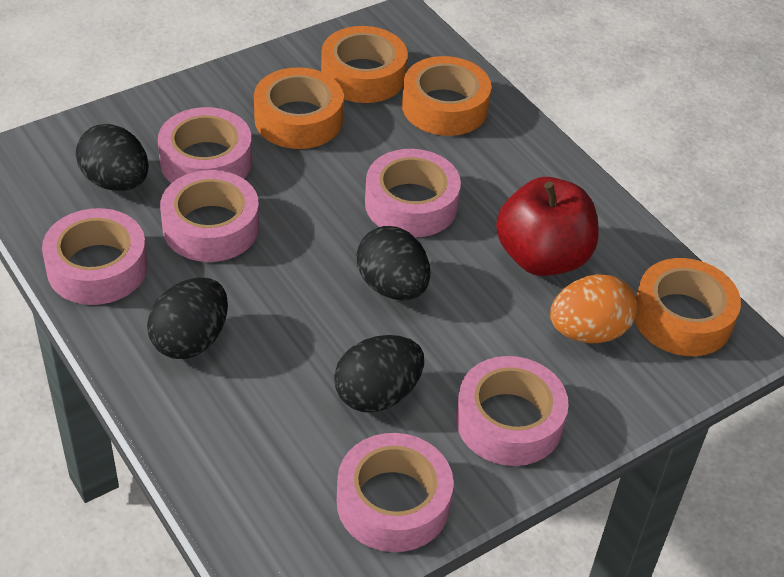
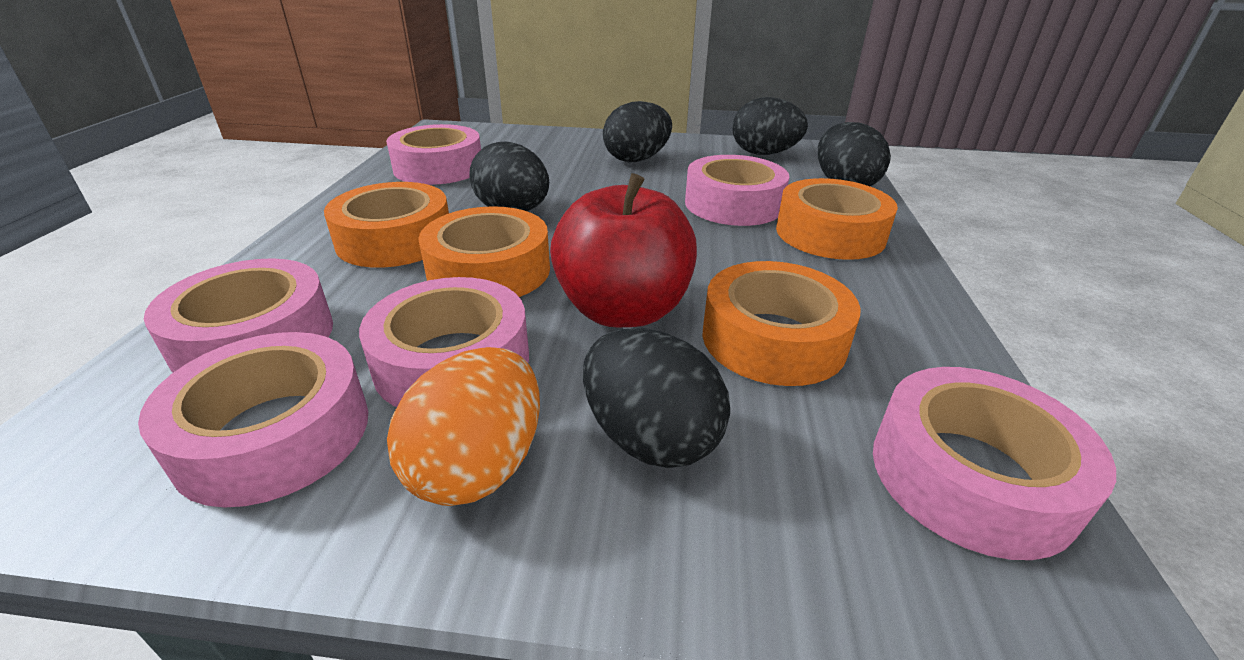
black egg: [76,124,149,191] [147,277,228,359] [334,335,424,412] [357,226,430,300] = 4 -> [469,141,549,211] [583,328,730,468] [603,101,672,162] [733,97,808,155] [818,122,891,186] = 5

